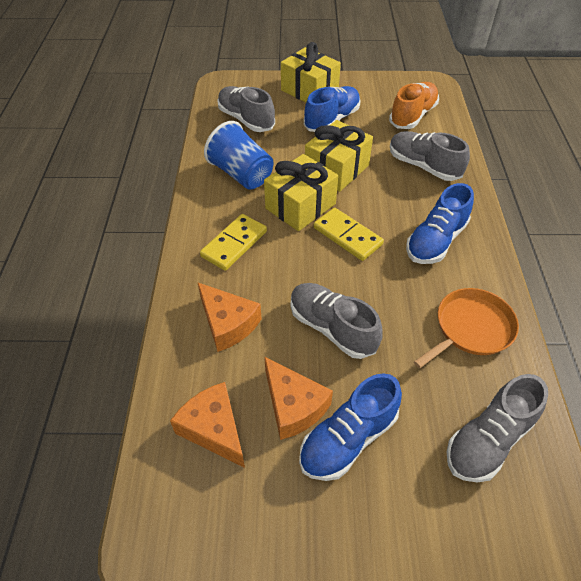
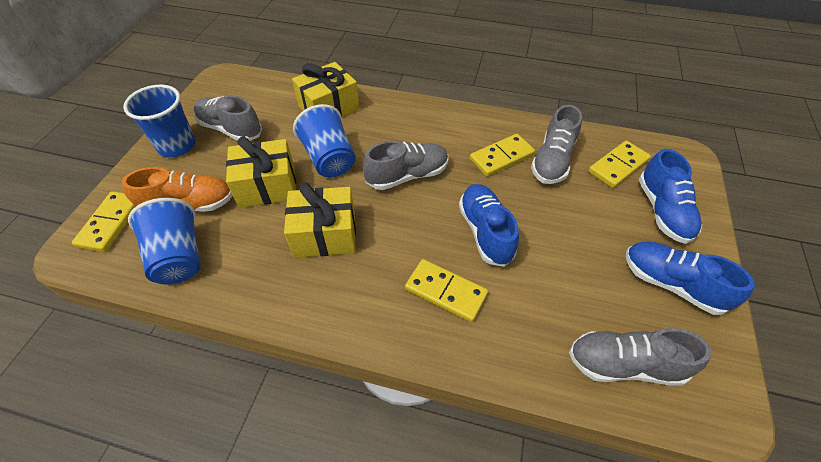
blue cup: [204,121,274,190] = 1 -> [123,85,196,157] [128,198,201,284] [293,104,356,177] = 3
orange cheese: [170,382,245,468] [197,282,261,352] [264,357,333,440] = 3 -> none = 0
orange pan: [414,288,519,368] = 1 -> none = 0
yellow domino: [200,214,267,271] [314,208,384,261] = 2 -> [72,191,135,252] [405,259,488,322] [470,134,535,177] [588,141,651,188] = 4

